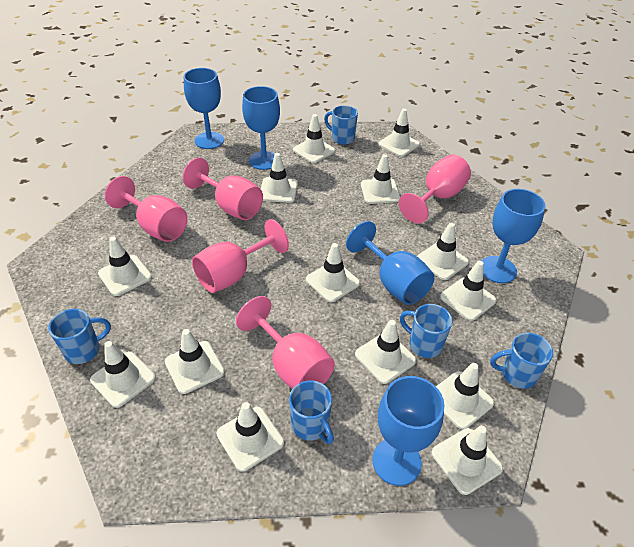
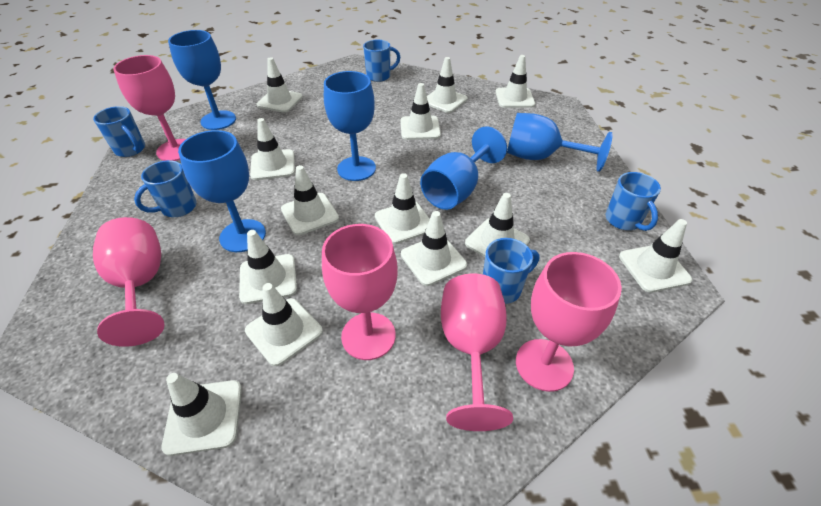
white traffic cone: [90,341,156,408] [98,237,152,296] [165,329,225,394] [217,402,284,472] [261,153,298,203] [293,114,335,163] [306,243,360,302] [355,320,416,384] [361,154,400,204] [378,109,420,157] [417,223,469,280] [432,426,503,495] [436,363,494,430] [440,261,497,321] = 14 -> [162,373,242,456] [239,230,297,304] [245,283,323,366] [250,118,295,180] [256,57,303,113] [281,165,339,235] [375,173,430,244] [400,83,441,140] [401,211,467,286] [427,57,468,113] [465,193,530,257] [495,55,535,108] [619,219,692,293] = 13

